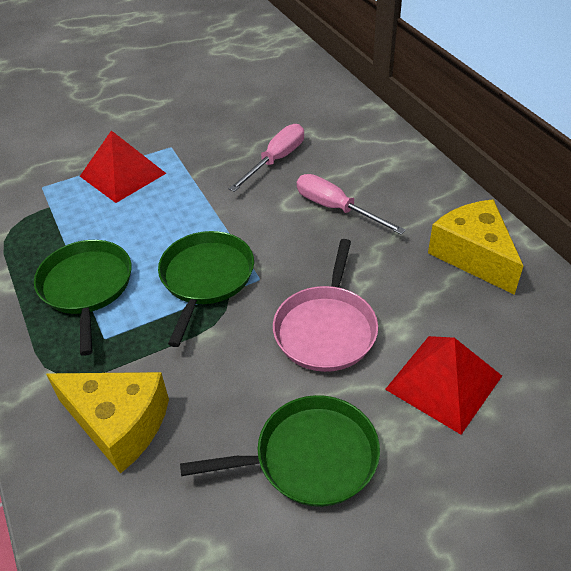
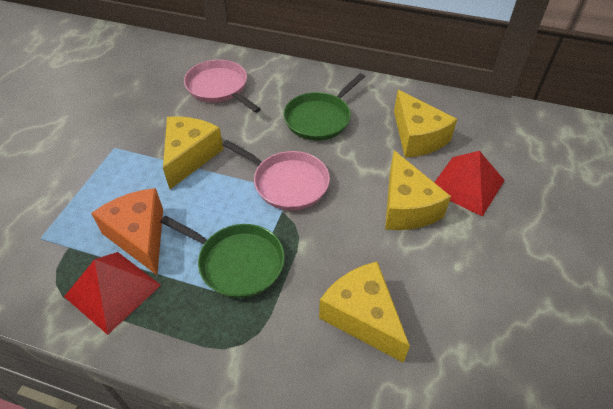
green pan: [34,240,132,356] [158,231,254,347] [180,395,380,507] = 3 -> [160,216,285,299] [283,73,365,141] = 2
orange cheese: none = 0 -> [91,188,163,275] = 1
pink pan: [273,239,378,372] = 1 -> [184,60,261,113] [222,140,330,210] = 2
pink screwdriver: [229,124,304,192] [297,174,406,235] = 2 -> none = 0
yellow cheese: [46,372,169,474] [428,199,523,295] = 2 -> [163,116,223,189] [319,262,410,363] [385,151,451,230] [394,90,457,158] = 4

